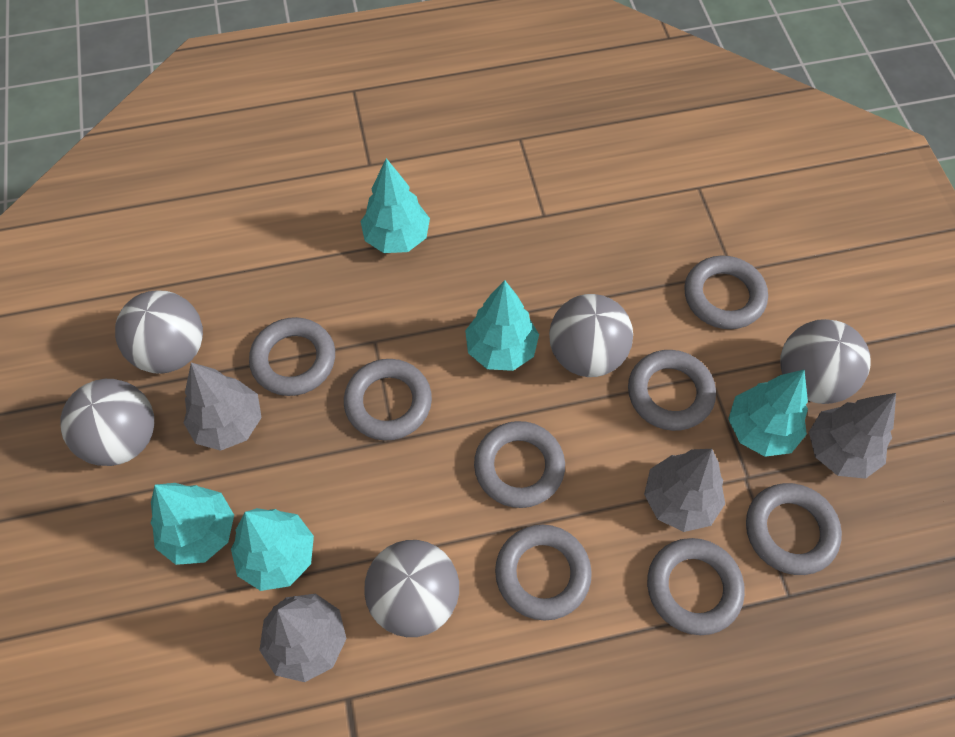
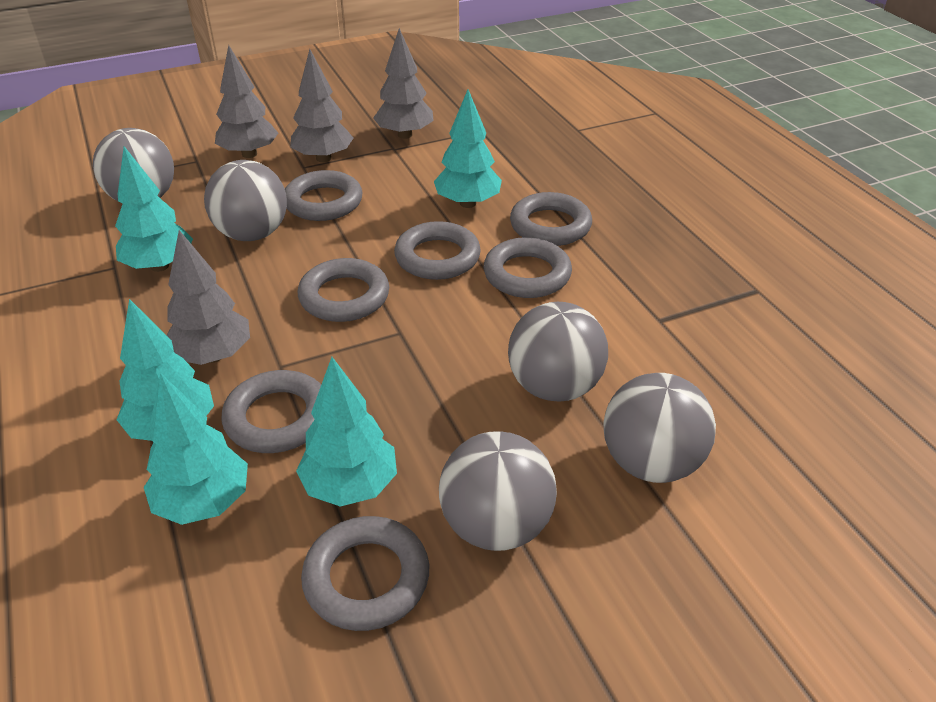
grey ring: [249,317,335,396] [344,359,432,440] [474,421,565,508] [495,525,592,621] [628,350,716,431] [647,538,745,635] [684,256,768,329] [746,483,842,575] = 8 -> [222,370,321,453] [285,170,363,221] [298,258,389,322] [301,516,429,631] [394,221,481,280] [484,237,572,298] [510,192,592,246] = 7

